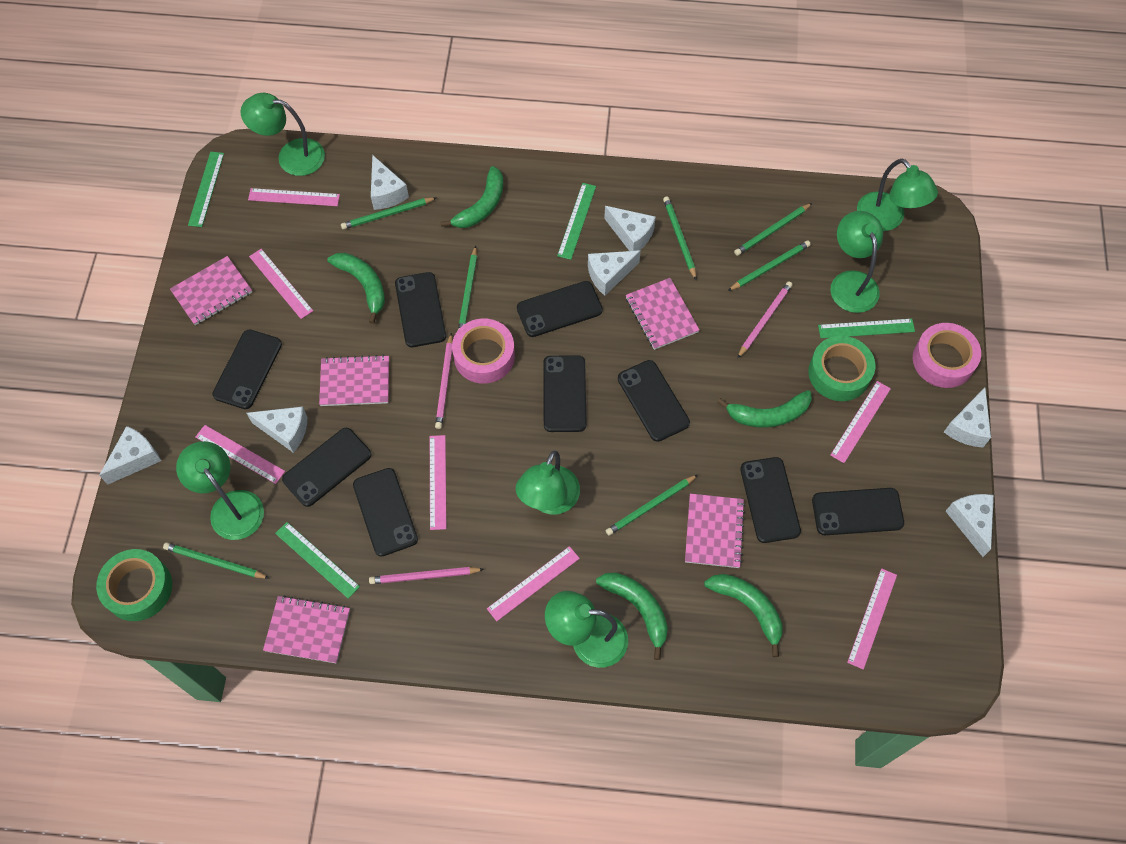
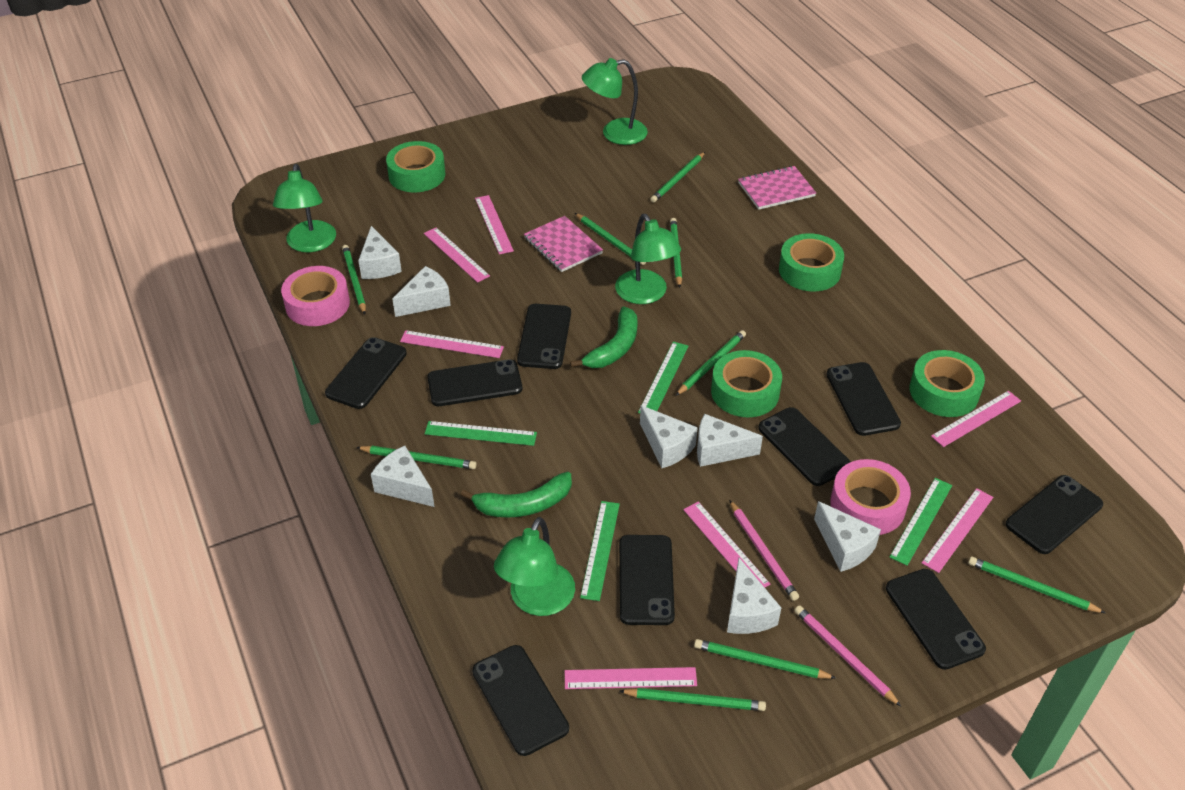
green banana: [327,253,385,324] [440,166,503,228] [596,572,668,660] [704,574,783,657] [717,390,812,428] = 5 -> [461,472,572,518] [570,306,638,368] = 2
green lamp: [176,441,264,540] [240,93,325,176] [516,451,580,514] [545,591,628,668] [830,211,883,313] [857,159,938,231] = 6 -> [273,164,336,252] [494,517,575,616] [582,58,648,145] [615,214,681,304] = 4
green pencil: [163,542,269,579] [341,197,437,230] [458,246,477,330] [605,475,698,536] [663,196,696,280] [728,240,811,291] [734,203,812,256] = 7 -> [342,245,366,314] [356,446,477,469] [575,213,646,265] [619,688,766,711] [650,152,705,202] [670,218,682,288] [676,330,746,396] [694,639,836,679] [968,557,1105,613] = 9
green tape: [96,549,172,621] [808,336,875,401] = 2 -> [386,141,446,192] [711,350,782,417] [779,233,844,291] [910,350,985,417] = 4
pink notebook: [170,256,252,325] [263,595,350,664] [319,355,389,406] [626,278,699,350] [685,494,745,568] = 5 -> [524,216,603,272] [738,166,816,210] = 2
pink pencil: [369,567,484,584] [435,333,453,429] [737,281,793,359] = 3 -> [729,500,799,601] [794,605,901,706] = 2

